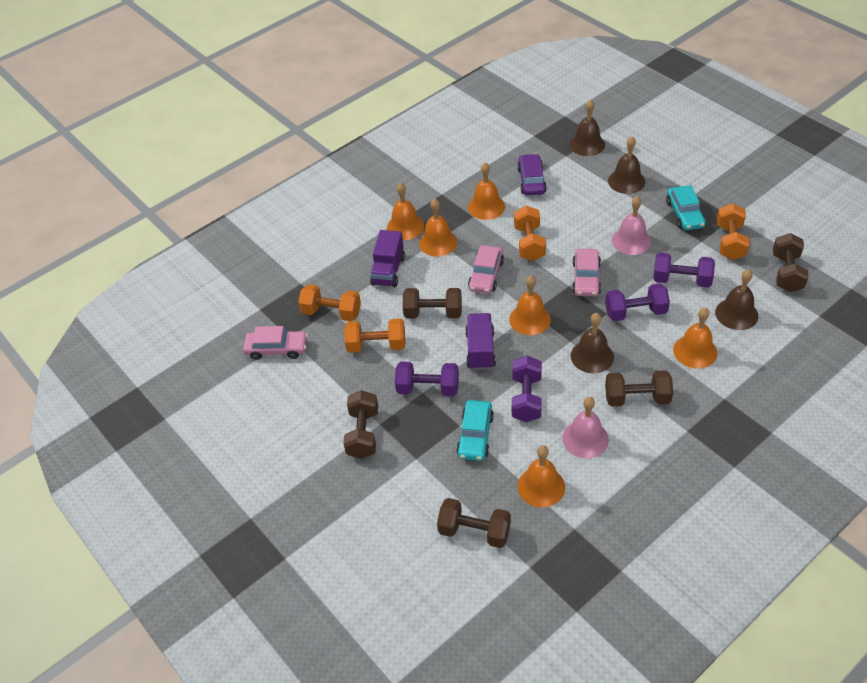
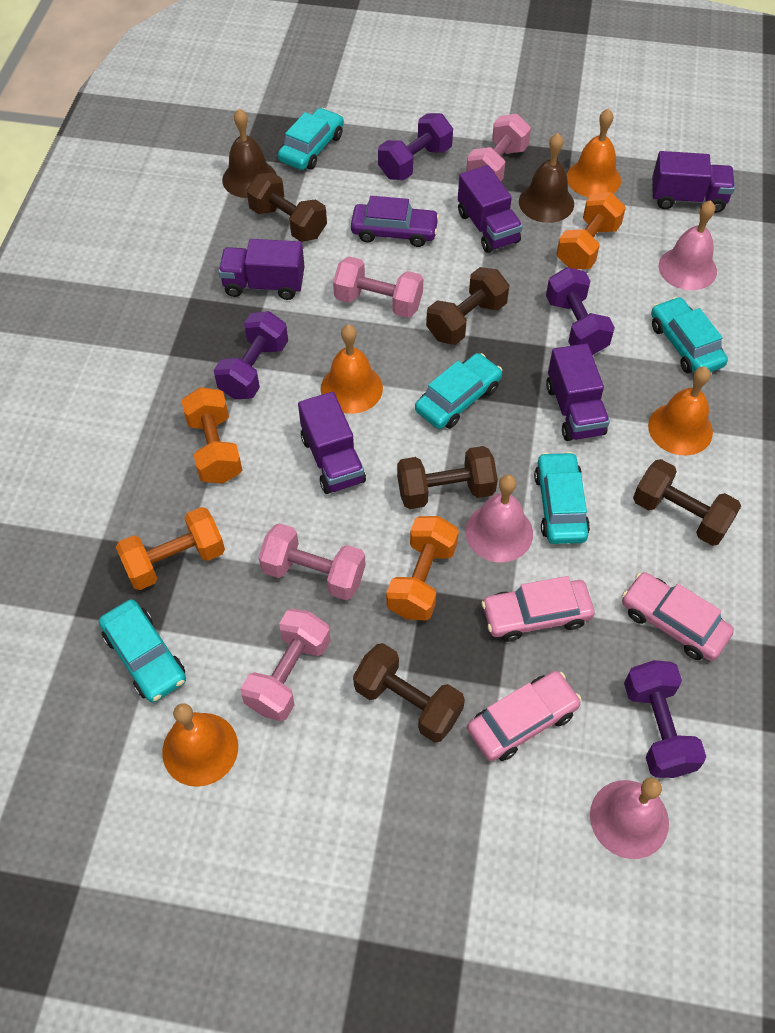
brown bell: [569,100,605,156] [571,313,614,373] [608,136,645,194] [715,269,759,330] = 4 -> [222,108,276,198] [519,133,574,223] = 2
orange bell: [387,183,424,240] [419,199,457,257] [468,162,505,220] [509,276,551,335] [518,445,565,507] [673,307,718,368] = 6 -> [162,703,238,787] [321,325,383,414] [567,108,621,197] [648,366,713,456] = 4
pink bell: [563,397,609,458] [612,196,651,255] = 2 -> [465,475,533,562] [590,778,669,859] [659,200,717,290] = 3
pink dumbbell: none = 0 -> [240,609,331,721] [258,523,366,600] [333,256,423,318] [466,114,531,181] = 4
purple truck: [370,230,405,287] [465,313,496,370] = 2 -> [218,239,305,300] [298,392,366,494] [458,165,523,253] [546,343,610,441] [652,151,735,213] = 5
turquoise car: [456,400,494,461] [666,185,706,230] = 2 -> [99,599,186,703] [278,108,344,170] [415,353,502,429] [534,452,590,544] [651,297,728,373] = 5

